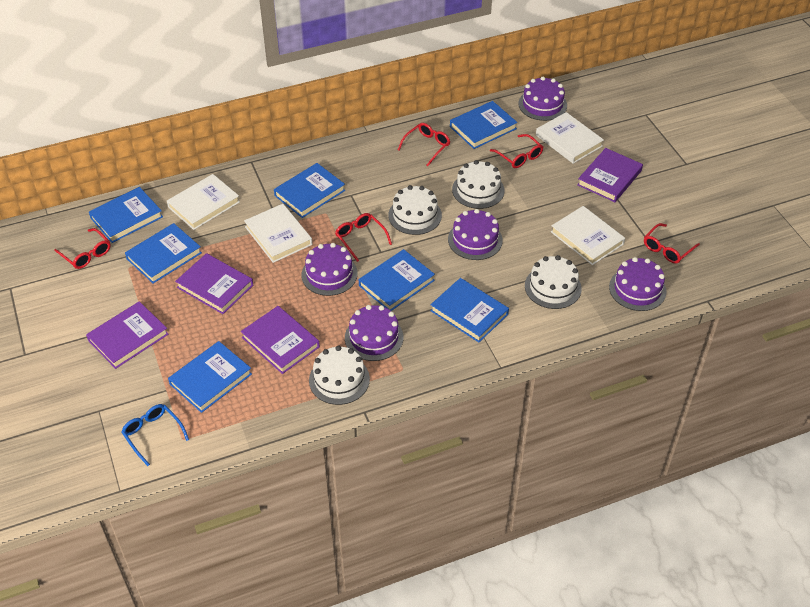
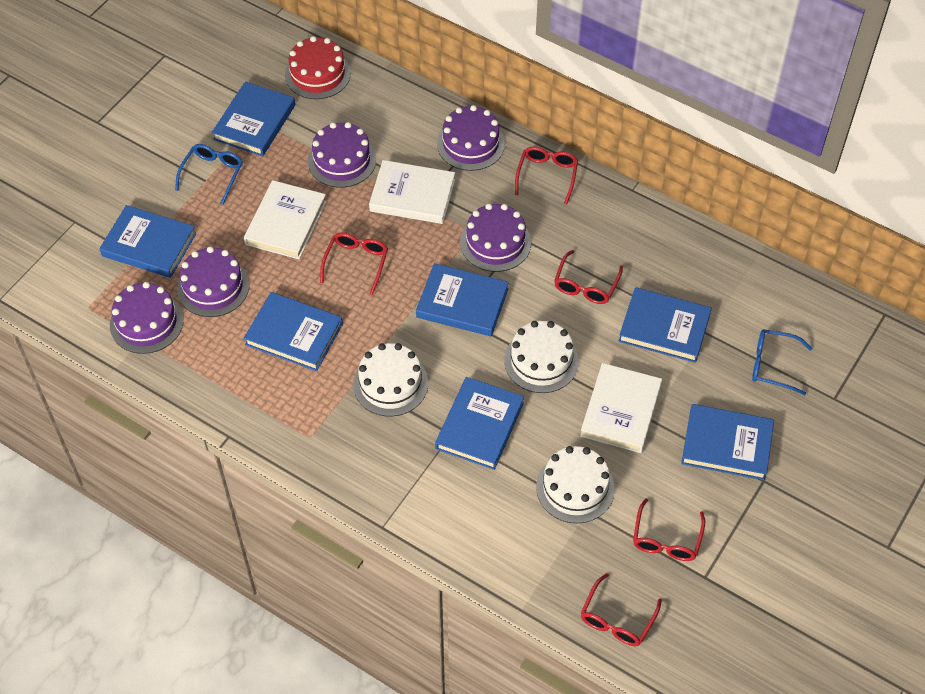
blue glasses: [121,404,189,466] = 1 -> [175,144,243,204] [752,329,813,395] = 2
purple book: [86,301,169,369] [175,253,253,314] [241,306,320,374] [577,148,643,202] = 4 -> none = 0
red cake: none = 0 -> [285,36,351,99] = 1
white book: [167,174,240,230] [244,204,312,263] [536,112,604,164] [551,206,625,265] = 4 -> [244,180,327,259] [369,160,455,224] [580,363,662,453] = 3
white cake: [309,346,370,405] [388,185,442,235] [452,160,505,209] [525,255,582,309] = 4 -> [353,343,428,416] [504,321,579,393] [536,446,615,523] = 3

